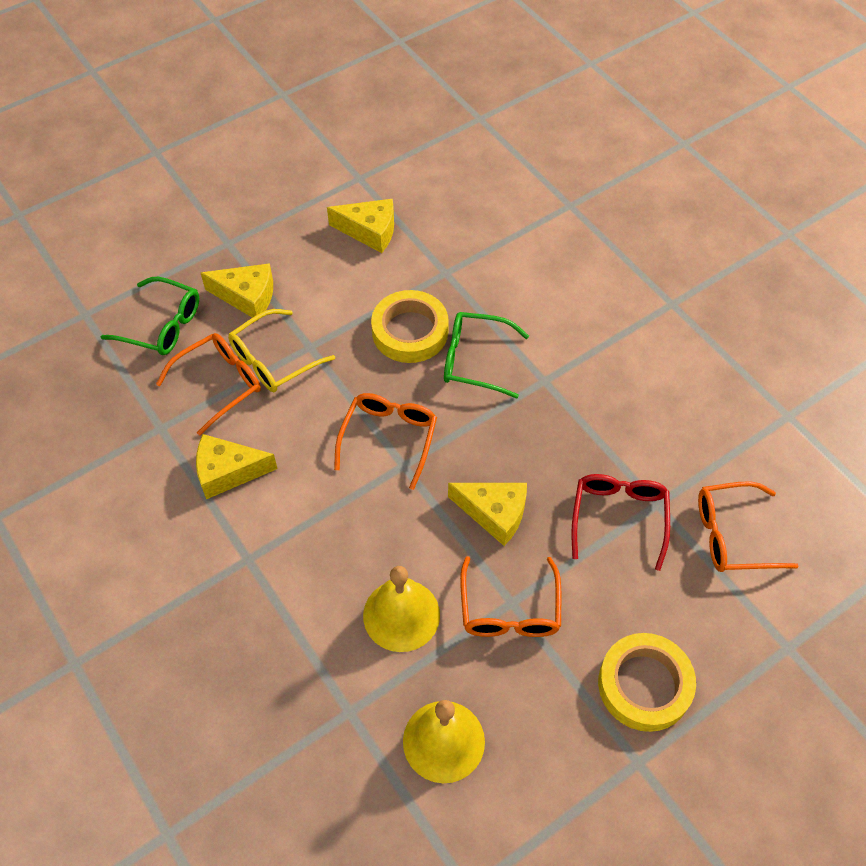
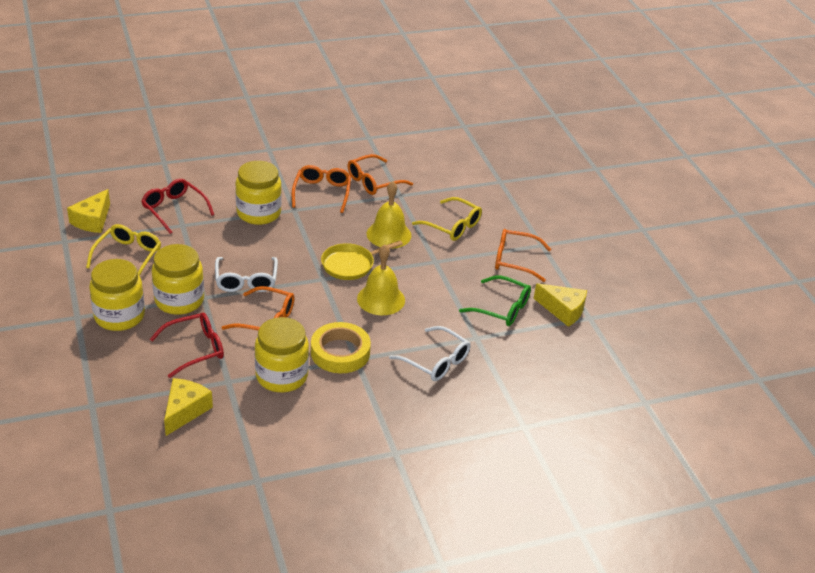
green glasses: [101,277,199,355] [444,312,529,398] = 2 -> [459,276,531,326] = 1
red glasses: [571,474,670,571] = 1 -> [141,179,214,234] [150,313,224,378] = 2
white glasses: none = 0 -> [215,257,278,292] [389,326,471,381] = 2
yellow cheese: [196,434,278,499] [201,263,273,321] [327,199,394,253] [448,483,527,546] = 4 -> [67,189,110,233] [164,378,213,436] [533,283,587,327] = 3
yellow glasses: [228,309,335,392] = 1 -> [86,224,161,276] [412,197,482,241] = 2
yellow jar: none = 0 -> [89,259,145,331] [152,244,204,315] [236,161,282,225] [255,317,309,392] = 4
yellow pan: none = 0 -> [321,240,403,280] = 1
yellow tape: [371,290,449,363] [598,633,696,732] = 2 -> [311,322,371,373] = 1

